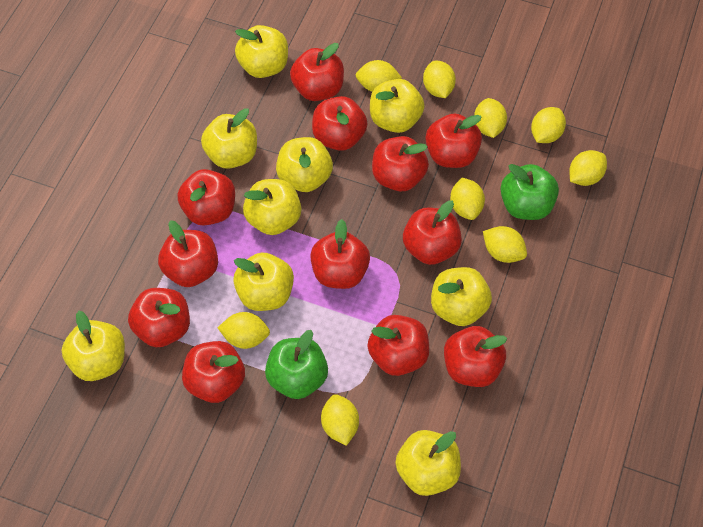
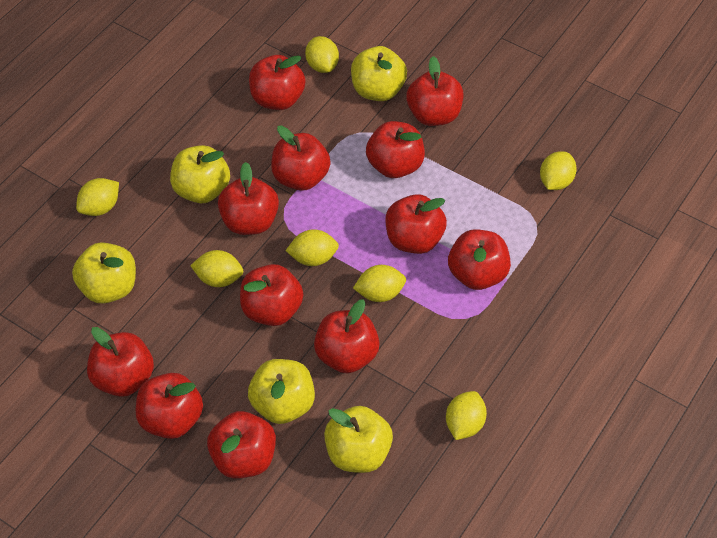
green apple: [265,330,328,399] [500,164,559,220] = 2 -> none = 0
yellow apple: [62,311,125,381] [201,108,257,169] [233,252,294,311] [235,25,288,78] [243,179,301,235] [276,137,333,192] [370,79,425,133] [395,430,461,496] [431,267,492,326] = 9 -> [72,242,136,304] [170,145,230,203] [248,359,315,424] [324,406,393,473] [351,46,407,101] = 5
yellow lemon: [218,312,270,349] [321,394,359,446] [356,60,402,92] [423,60,456,98] [450,178,485,220] [474,98,507,138] [483,226,527,263] [531,107,566,143] [569,150,607,186] = 9 -> [76,178,119,216] [190,250,243,287] [285,229,339,266] [305,36,339,73] [353,265,406,302] [446,391,487,440] [540,151,577,190] = 7

